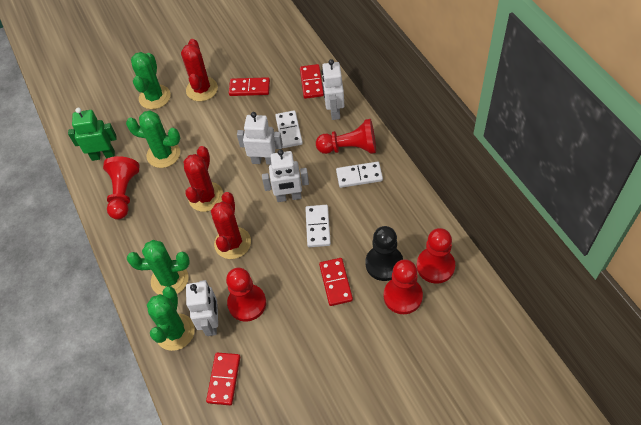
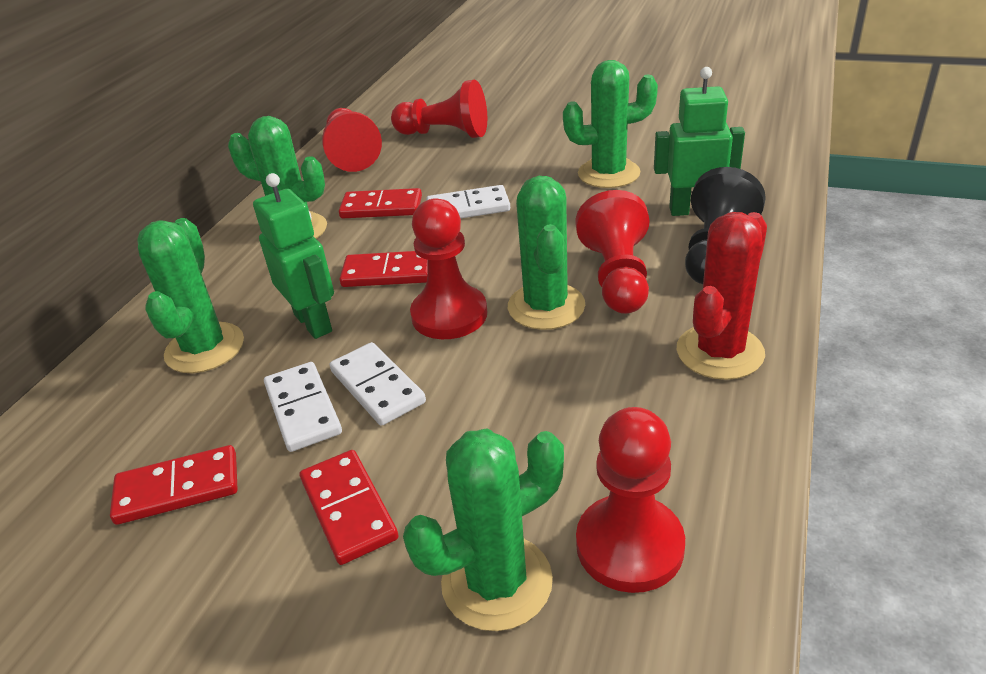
green cactus: [126,110,180,168] [127,240,190,295] [131,52,171,109] [147,286,195,351] = 4 -> [137,218,244,373] [228,116,327,239] [403,429,564,631] [508,176,585,330] [563,60,658,188] = 5
green robot: [68,107,117,161] = 1 -> [253,173,334,339] [654,67,745,216] = 2
red cactus: [181,39,218,101] [184,146,224,212] [211,192,251,259] = 3 -> [677,212,767,380] = 1
white robot: [186,280,218,336] [237,112,283,165] [262,149,309,202] [322,59,345,120] = 4 -> none = 0

